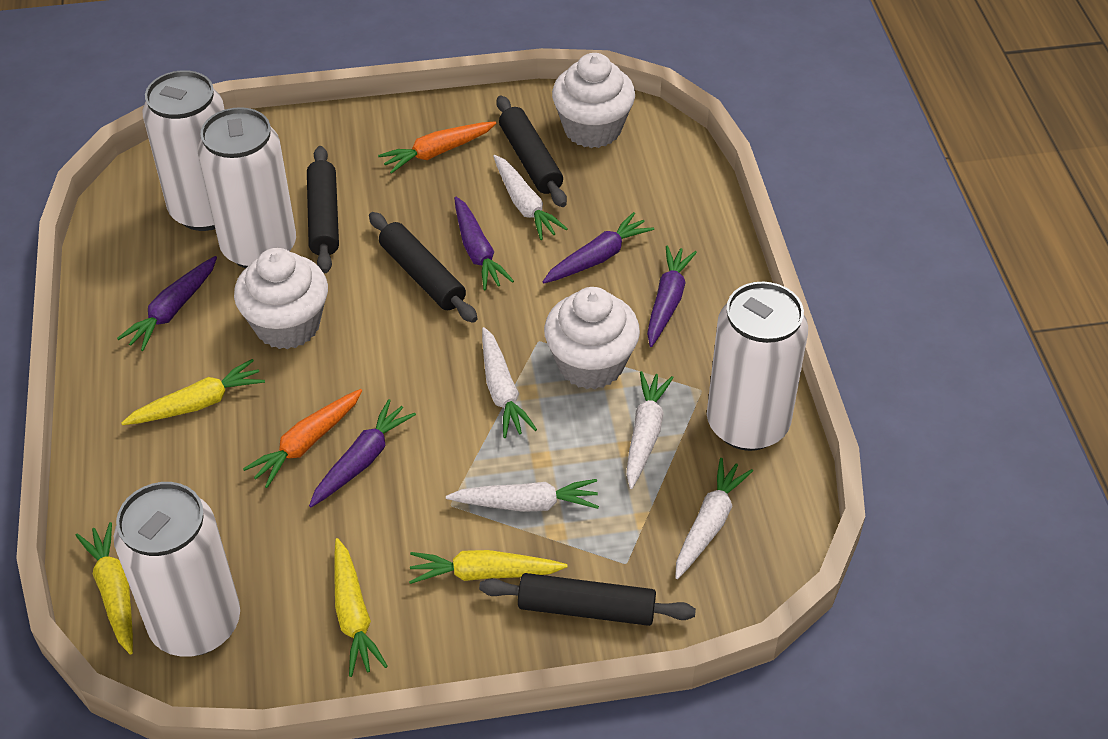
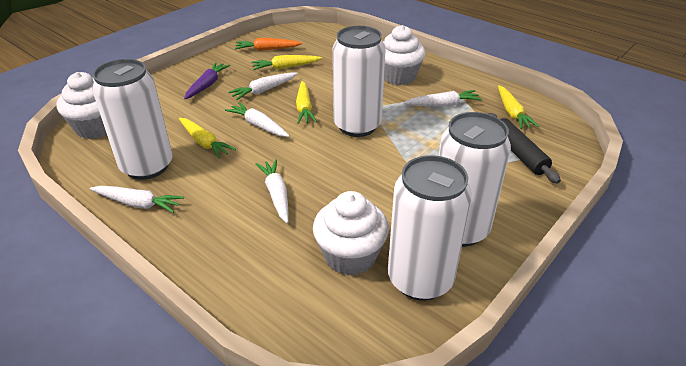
black rolling pin: [307,146,339,273] [369,212,477,323] [479,573,696,626] [496,96,567,207] = 4 -> [488,113,561,183] = 1
orange carrot: [243,389,363,488] [378,121,496,174] = 2 -> [235,38,302,51] = 1
purple carrot: [117,256,217,351] [309,399,416,507] [454,197,514,291] [542,212,654,283] [647,245,697,347] = 5 -> [184,62,230,99] = 1

